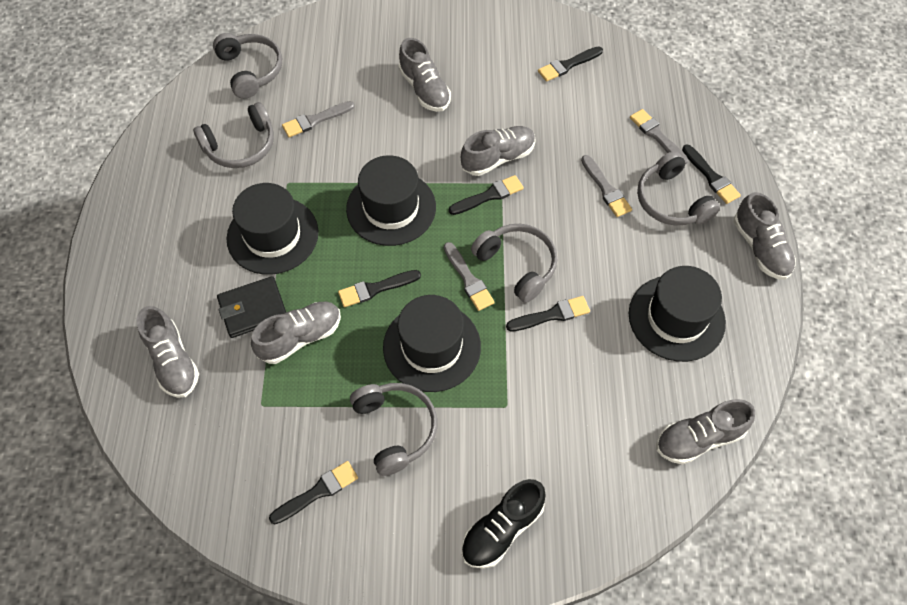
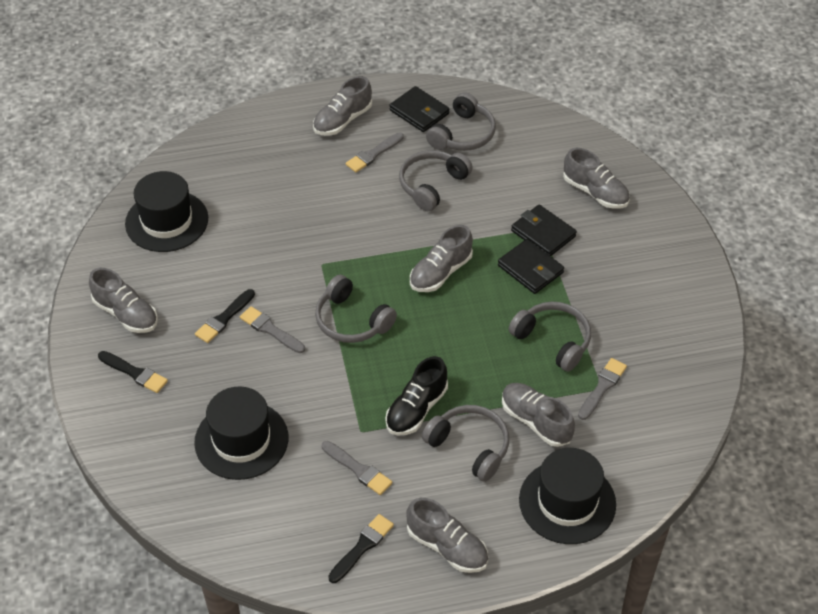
black brush: [269,461,358,524] [338,270,421,307] [449,175,524,215] [506,296,590,332] [538,46,603,82] [682,144,741,204] = 6 -> [98,351,168,393] [195,289,255,343] [328,514,394,583] = 3
black hat: [227,183,319,275] [346,155,436,246] [383,295,481,392] [629,266,726,362] = 4 -> [125,171,208,252] [194,387,288,480] [519,448,616,544] = 3
black wallet: [217,276,286,338] = 1 -> [389,86,449,132] [498,239,564,294] [511,205,577,256] = 3

